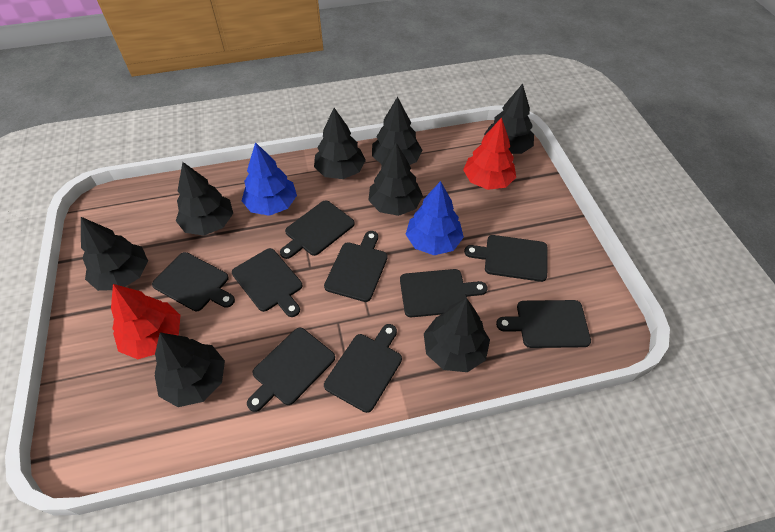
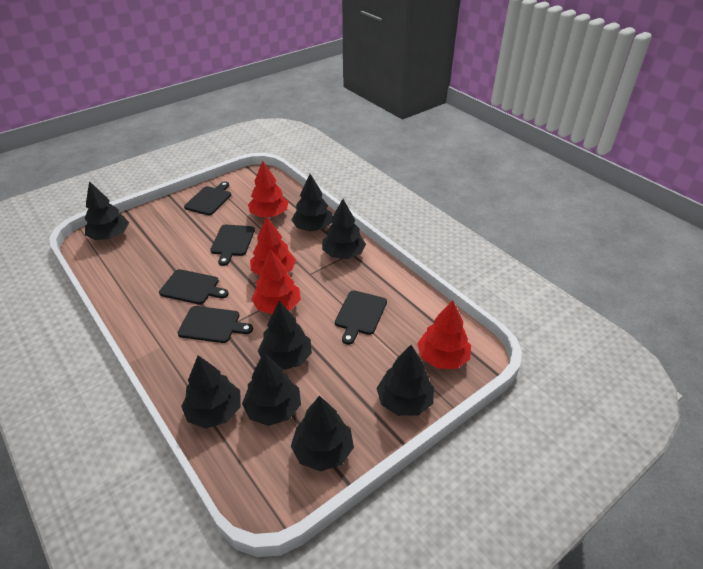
black cutting board: [152,252,235,311] [232,248,302,317] [247,327,335,412] [280,200,355,259] [324,231,388,302] [324,324,402,413] [400,269,487,317] [464,235,548,282] [496,300,591,348] = 9 -> [159,269,229,304] [178,306,253,343] [184,181,231,215] [210,225,255,266] [335,290,387,345] = 5
blue tree: [242,142,297,216] [406,181,464,255] = 2 -> none = 0
red tree: [111,284,180,359] [463,117,516,190] = 2 -> [248,161,288,217] [250,216,296,277] [251,249,301,314] [417,301,471,369] = 4

